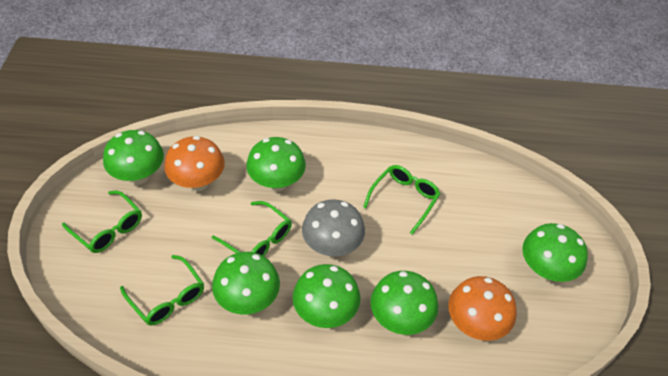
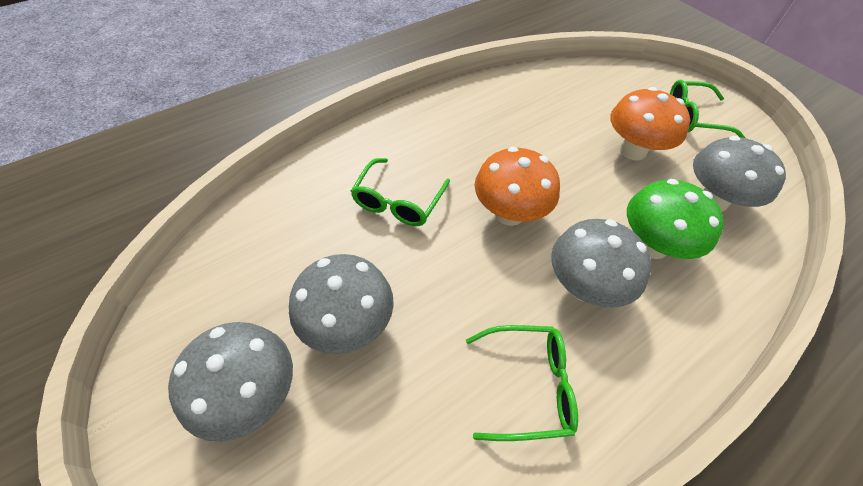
green glasses: [62,190,142,253] [120,255,204,325] [212,201,292,256] [363,165,440,235] = 4 -> [351,158,450,226] [466,325,578,441] [670,80,745,138] = 3
green mushroom: [103,130,164,185] [212,252,280,315] [246,137,306,192] [292,264,360,328] [371,271,438,335] [522,223,588,282] = 6 -> [627,179,724,259] = 1
grey mushroom: [302,199,365,257] = 1 -> [168,322,293,442] [289,254,394,354] [551,219,652,308] [693,136,786,212] = 4

